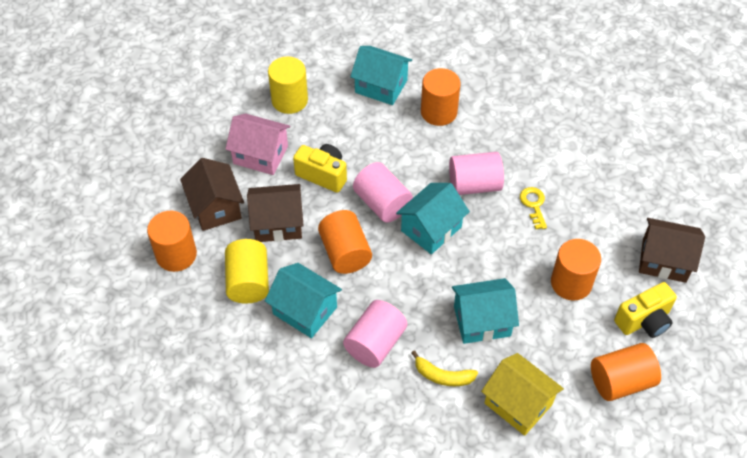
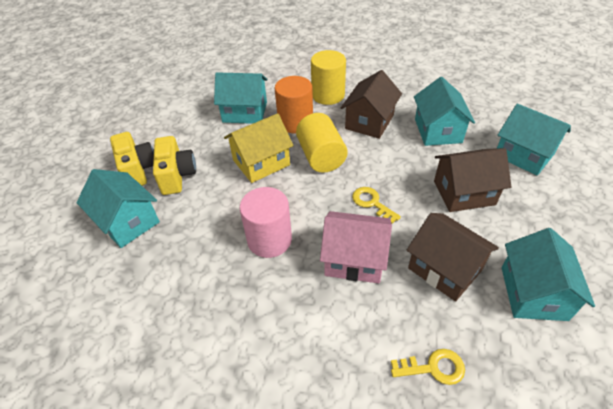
orange cylinder: [147,211,197,272] [318,210,372,274] [421,68,460,126] [551,239,601,301] [591,343,661,401] = 5 -> [275,76,313,133] = 1
pink cylinder: [343,300,407,368] [353,162,413,223] [449,152,504,195] = 3 -> [239,187,292,258] = 1
turquoise house: [265,263,342,338] [350,46,412,105] [396,183,470,254] [452,278,519,344] = 4 -> [77,169,160,248] [214,72,268,124] [414,77,475,146] [497,104,571,176] [501,228,595,321] = 5
yellow banana: [411,350,478,386] = 1 -> none = 0
yellow key: [520,187,547,229] = 1 -> [352,187,401,224] [391,349,465,385] = 2

